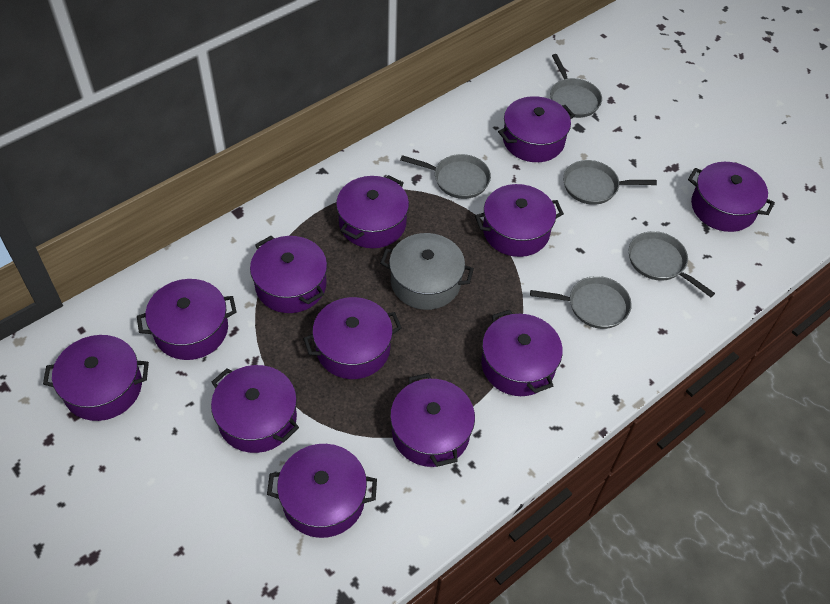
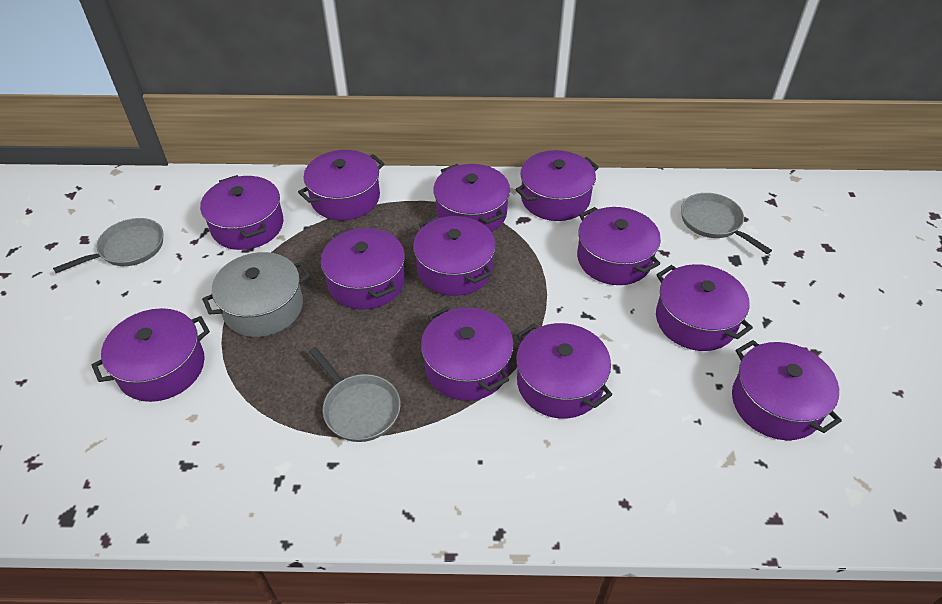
grey pan: [400,154,491,199] [530,276,632,329] [550,54,602,118] [563,160,657,205] [629,231,715,297] = 5 -> [53,218,163,273] [309,347,401,442] [681,193,772,254] = 3

